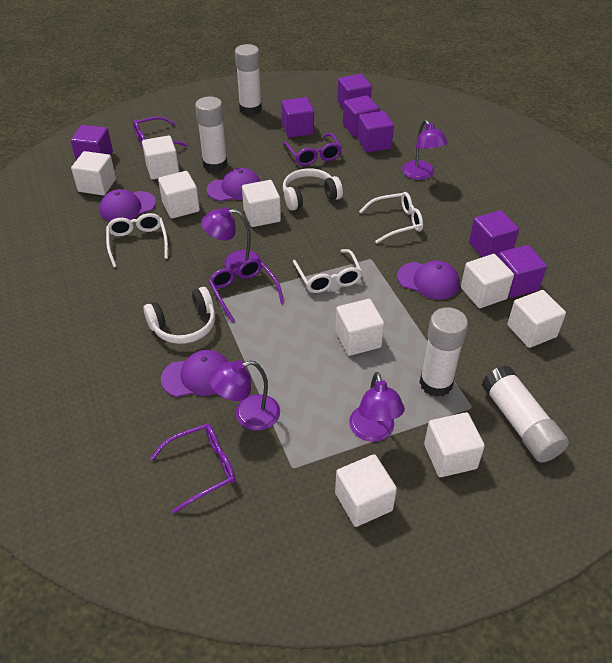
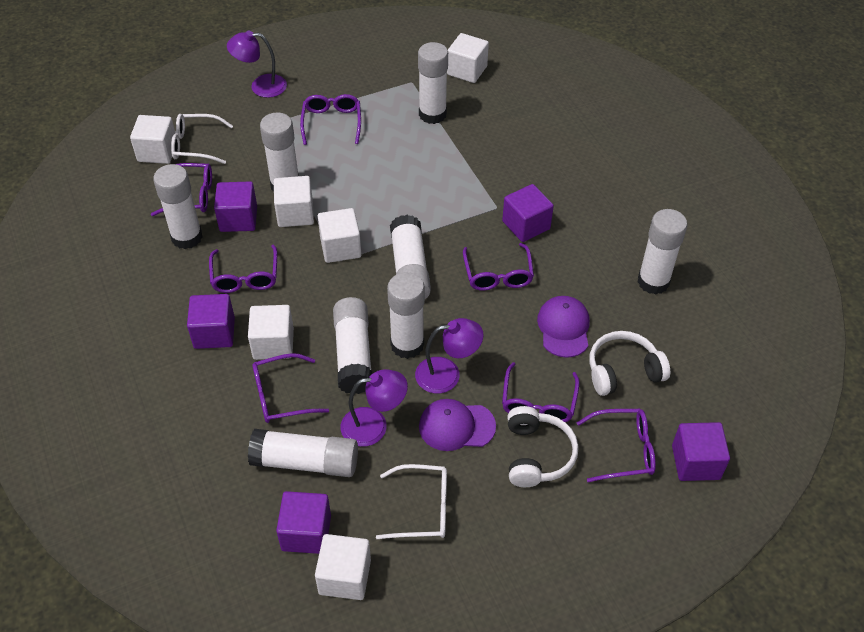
purple cap: [99,189,156,222] [161,350,229,397] [207,168,261,201] [397,261,460,299] = 4 -> [419,399,496,451] [537,296,590,358] = 2
purple cube: [71,125,113,160] [281,97,314,138] [337,74,372,108] [343,95,380,137] [357,111,394,153] [469,210,519,257] [498,245,547,298] = 7 -> [187,294,235,349] [214,182,257,232] [276,491,331,554] [502,184,554,242] [672,422,730,481] = 5
purple glasses: [133,116,188,148] [150,424,236,513] [209,258,284,323] [283,133,342,166] = 4 -> [151,163,212,216] [209,244,277,293] [252,353,329,423] [300,94,361,145] [463,243,534,291] [502,362,580,422] [577,409,656,482] = 7
purple lamp: [201,207,261,275] [209,360,280,431] [349,372,405,442] [402,120,448,180] = 4 -> [227,30,287,98] [340,369,408,447] [415,318,484,394] = 3
white cube: [71,151,116,195] [142,135,179,179] [158,171,200,219] [242,180,281,227] [335,299,384,356] [335,454,397,527] [424,412,485,477] [461,254,514,308] [507,290,566,348] = 9 -> [130,115,175,164] [248,305,294,360] [274,176,314,227] [315,534,371,600] [318,208,361,263] [447,33,489,83] = 6
white glasses: [106,213,168,267] [292,249,362,293] [359,192,423,243] = 3 -> [171,114,233,164] [376,464,447,539] = 2
white glue stick: [195,97,228,173] [235,44,262,116] [419,307,468,397] [482,365,569,462] = 4 -> [153,164,203,249] [248,429,358,477] [260,112,299,191] [333,297,372,394] [387,272,425,359] [390,215,431,299] [418,42,448,124] [638,209,687,295] = 8

